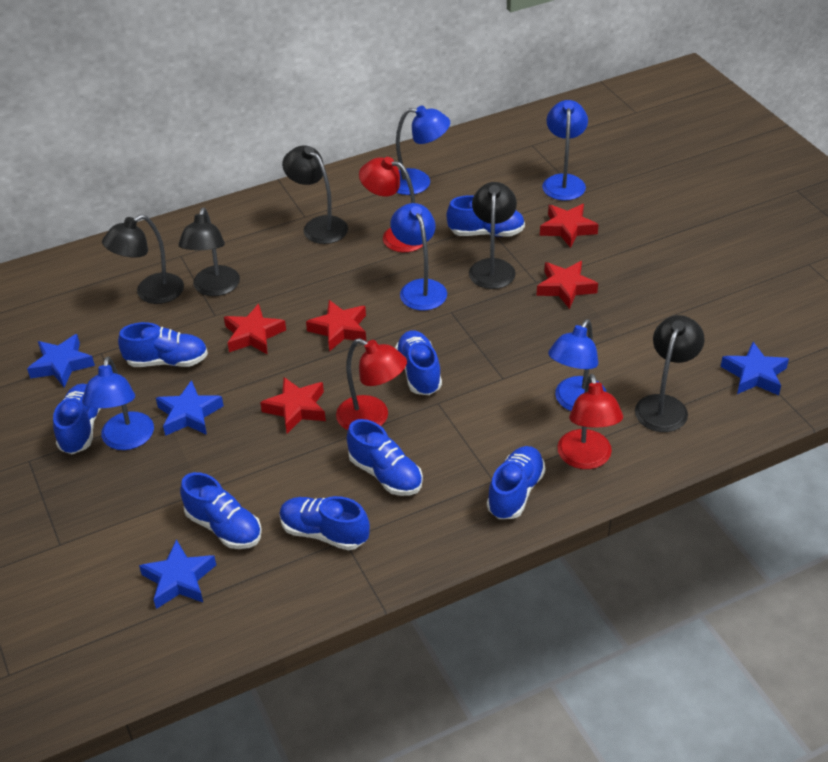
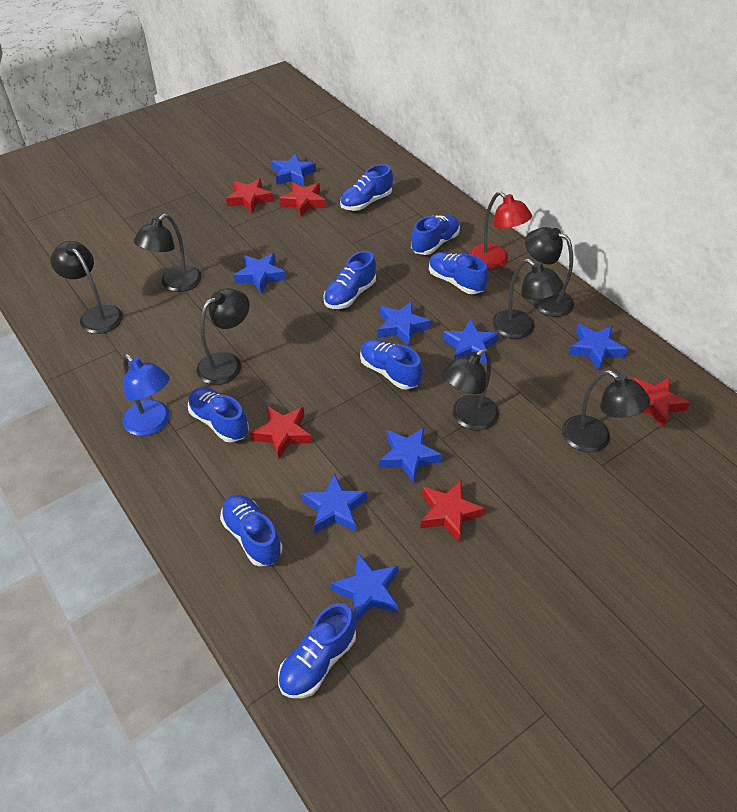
black lamp: [102,215,184,304] [178,208,240,296] [282,145,348,244] [469,182,517,289] [635,315,704,432] = 5 -> [50,241,123,334] [134,214,202,292] [197,288,249,385] [442,348,499,431] [492,259,564,339] [525,227,574,317] [562,370,650,453] = 7
blue lamp: [82,356,154,450] [390,203,447,310] [396,106,450,195] [542,100,588,201] [548,319,606,411] = 5 -> [122,354,170,436] = 1
blue star: [27,334,95,387] [139,539,216,609] [156,380,224,436] [721,342,789,395] = 4 -> [234,253,286,294] [272,153,316,186] [302,473,367,533] [330,553,398,622] [378,301,431,346] [379,427,442,484] [442,319,499,364] [568,324,627,370] = 8
red lamp: [336,338,407,430] [359,157,423,252] [557,374,623,469] = 3 -> [470,192,532,269] = 1

